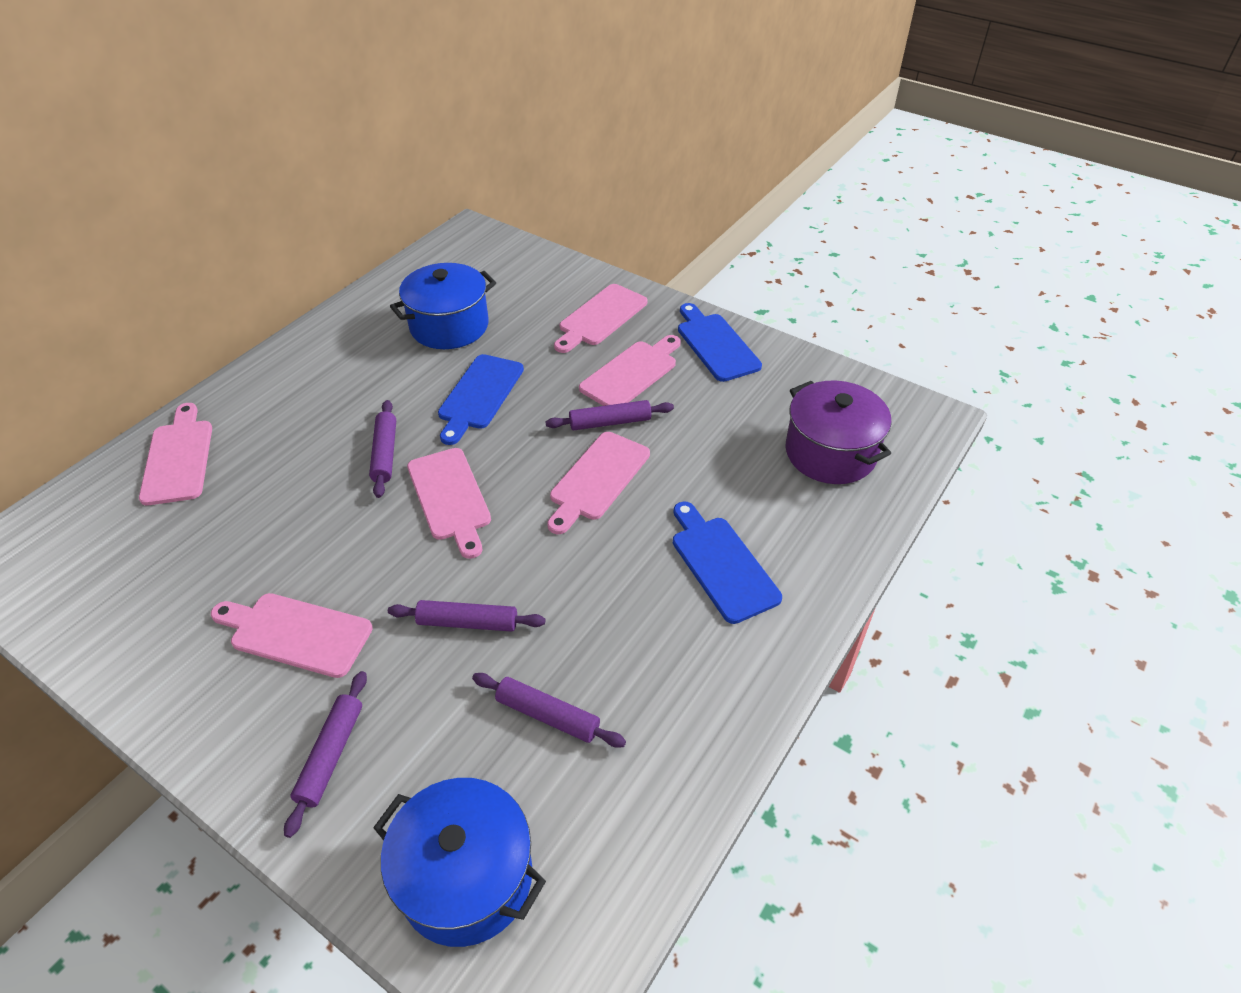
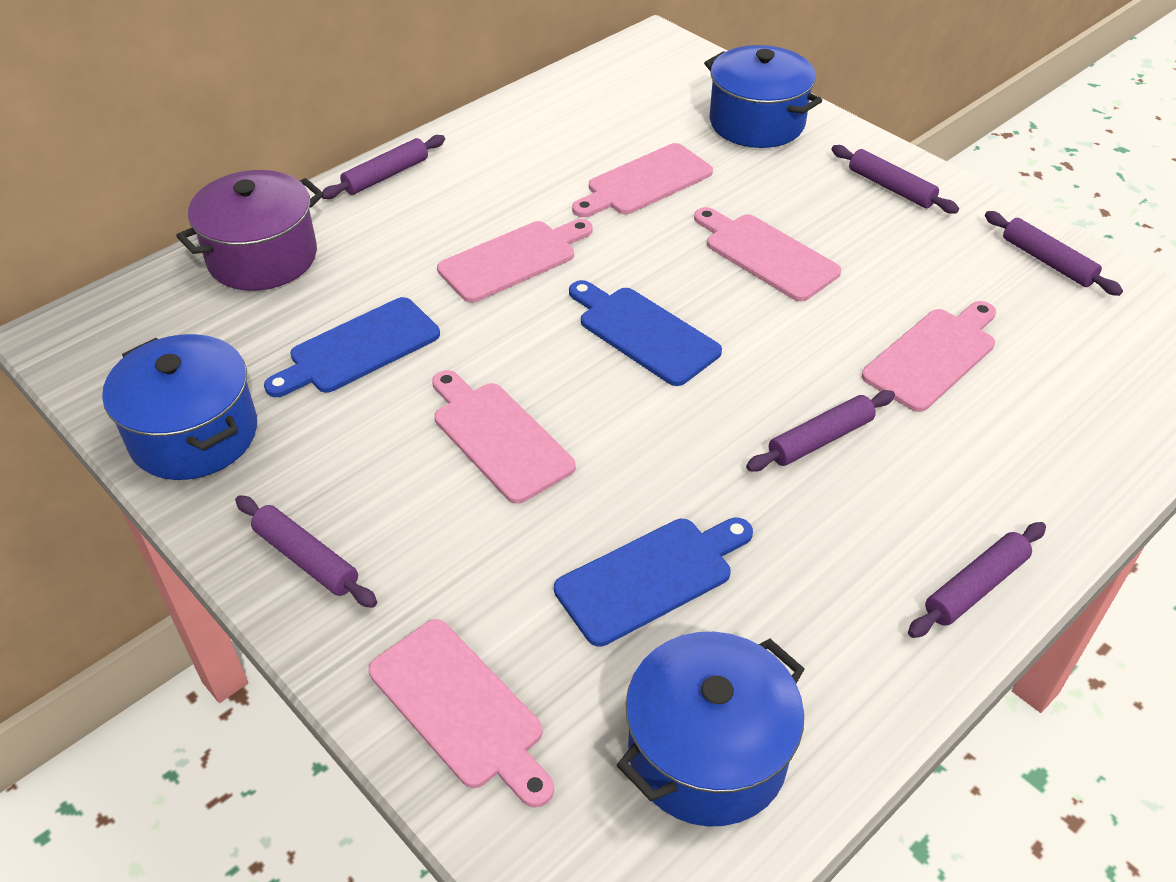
blue pot: [373,778,546,947] [390,263,496,349] = 2 -> [102,334,257,480] [617,632,805,827] [704,45,822,148] = 3
purple rolling pin: [284,671,367,838] [369,400,396,498] [388,600,546,632] [472,673,626,748] [546,400,674,430] = 5 -> [235,495,377,608] [322,135,445,199] [746,390,895,472] [831,145,959,214] [908,522,1046,638] [985,211,1123,296] = 6

